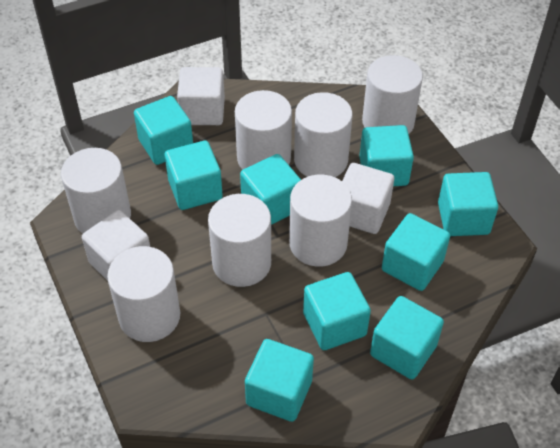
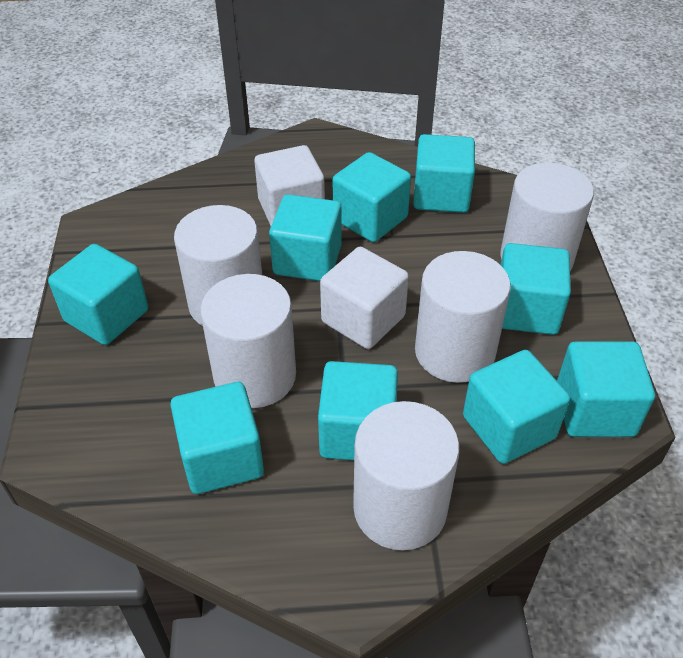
white cube: [82,210,150,281] [177,67,225,125] [342,163,394,234] = 3 -> [254,145,325,226] [320,247,409,349] = 2
white cylinder: [61,148,131,234] [107,246,180,342] [208,194,271,287] [235,90,292,170] [289,174,352,267] [294,92,352,177] [362,55,423,134] = 7 -> [174,205,262,326] [200,274,296,408] [353,401,459,550] [415,251,511,383] [500,163,594,271] = 5

